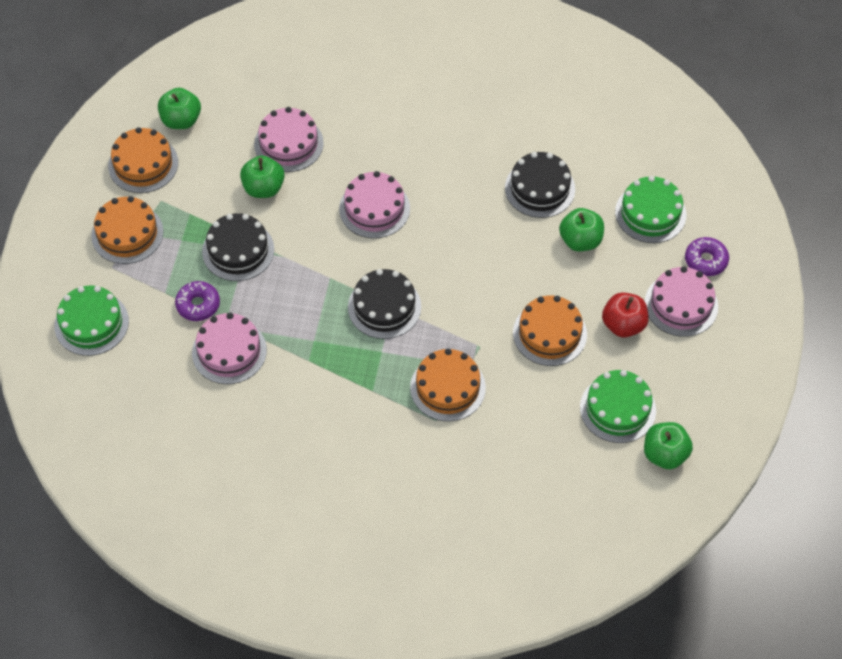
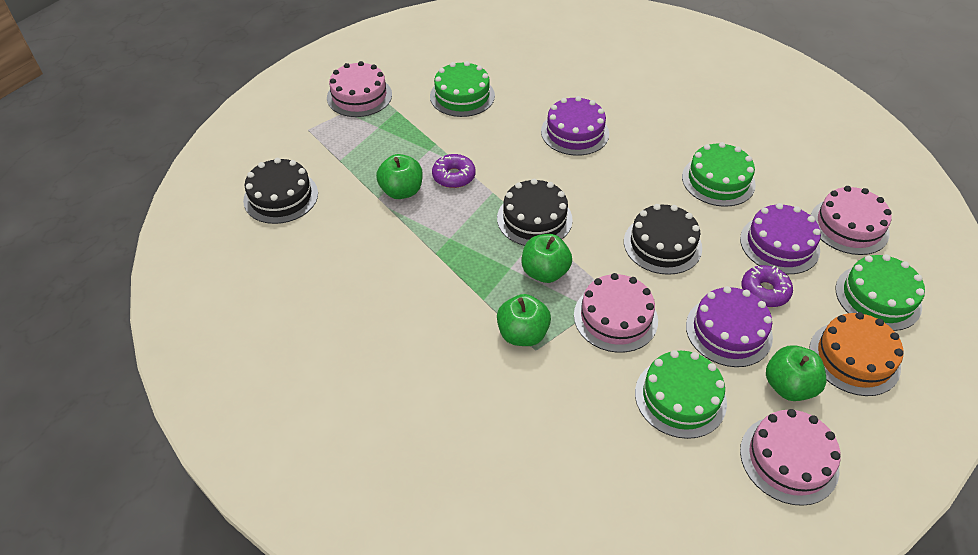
green cake: [55,285,129,356] [580,370,656,443] [615,176,686,243] = 3 -> [430,61,495,117] [635,350,727,439] [682,142,756,207] [836,254,925,331] = 4
orange cake: [91,196,163,264] [108,127,178,193] [410,349,486,421] [513,296,587,366] = 4 -> [809,312,903,396] = 1
purple cake: none = 0 -> [541,96,609,156] [686,286,773,367] [740,203,821,274] = 3
red apple: [602,292,649,338] = 1 -> none = 0

